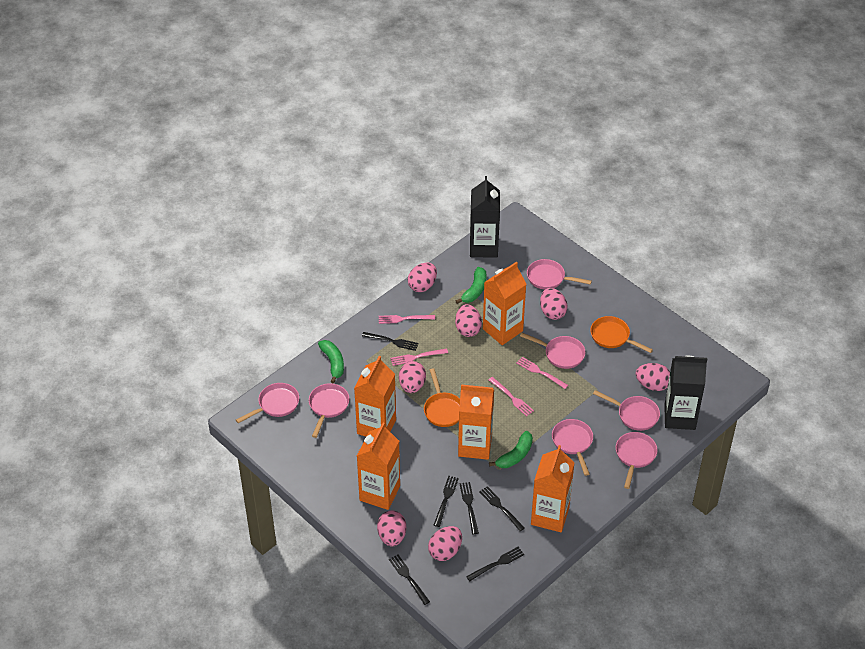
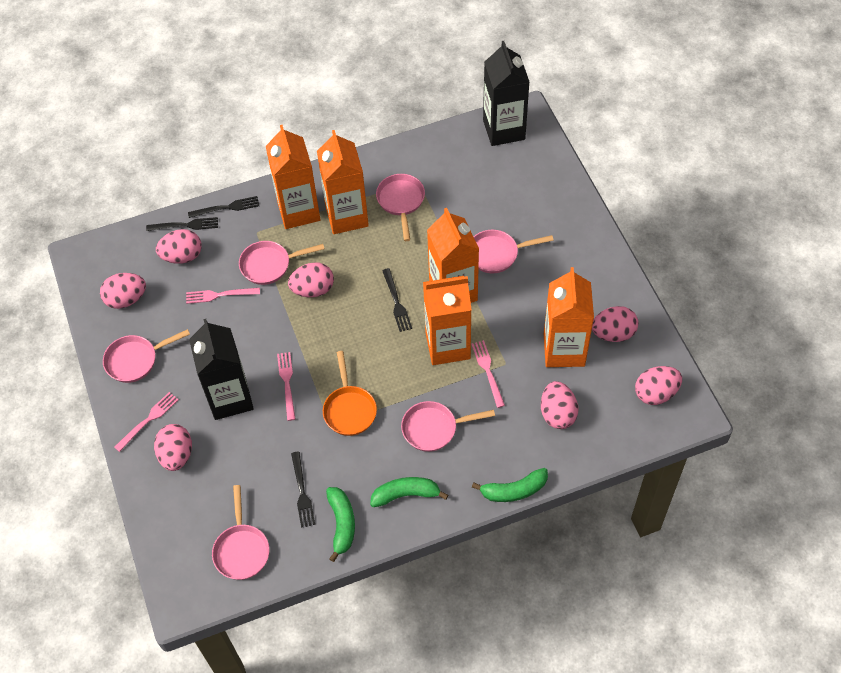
black fork: [362,332,419,351] [389,555,430,605] [434,476,459,527] [460,482,479,534] [466,547,524,581] [479,486,525,531] = 6 -> [146,217,218,231] [188,196,259,218] [291,452,315,528] [382,268,412,332] = 4
orange pan: [424,368,460,427] [590,316,653,353] = 2 -> [323,351,377,436] = 1
pink pan: [236,383,299,423] [309,383,349,438] [520,332,586,369] [527,259,592,289] [552,419,593,476] [593,390,660,431] [616,432,658,489] = 7 -> [103,329,190,383] [212,485,270,580] [239,241,325,285] [376,174,425,241] [401,401,495,452] [474,230,554,273] = 6

